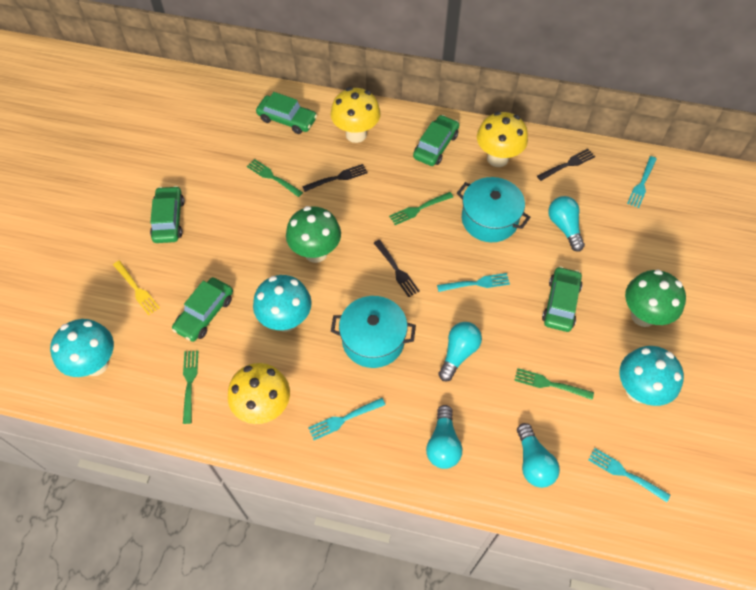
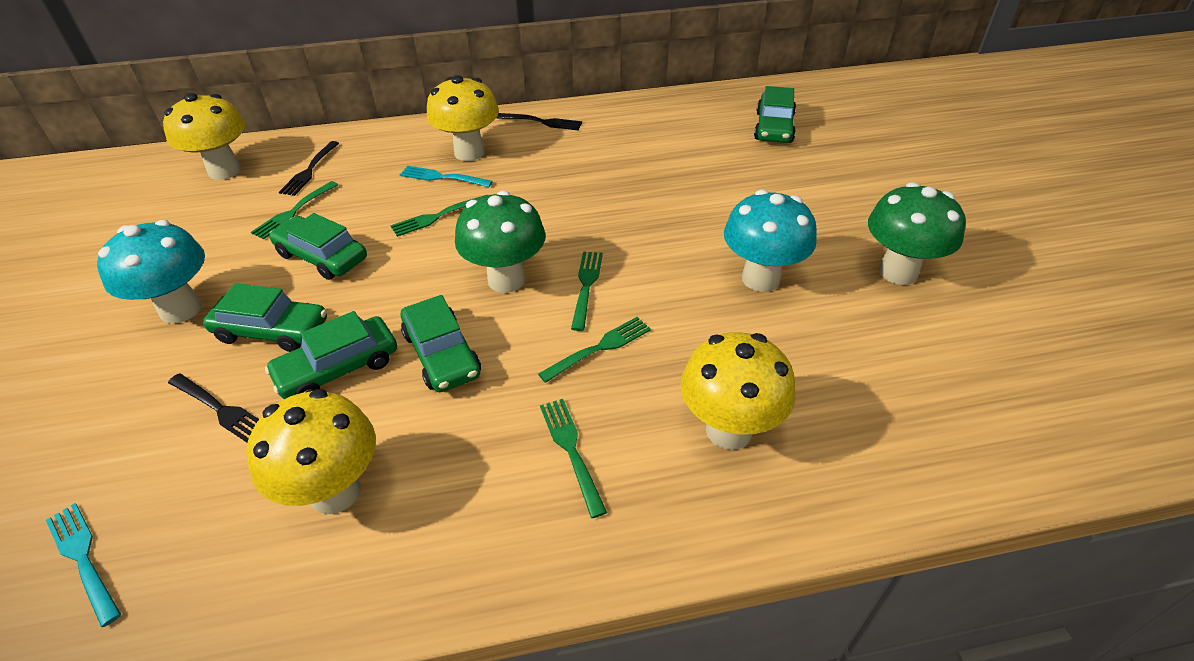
green fork: [183,350,198,424] [247,159,303,197] [389,192,453,225] [514,368,594,400] = 4 -> [251,181,338,239] [390,195,488,237] [538,317,651,383] [540,399,607,518] [571,252,603,331] = 5
turquoise fork: [308,398,385,440] [437,273,510,292] [588,448,670,502] [627,156,657,208] = 4 -> [46,503,121,627] [400,166,493,187] = 2
turquoise light bulb: [426,405,462,469] [438,322,482,381] [517,423,560,488] [548,196,585,251] = 4 -> none = 0
turquoise mushroom: [50,319,114,377] [253,275,312,332] [619,346,684,406] = 3 -> [97,220,205,324] [724,190,817,292] = 2
turquoise pot: [331,296,416,368] [457,177,531,242] = 2 -> none = 0
yellow fork: [113,261,160,315] = 1 -> none = 0
yellow mushroom: [228,363,290,424] [331,87,381,143] [477,112,528,167] = 3 -> [163,93,246,180] [246,389,376,514] [427,75,499,161] [681,332,795,450] = 4

